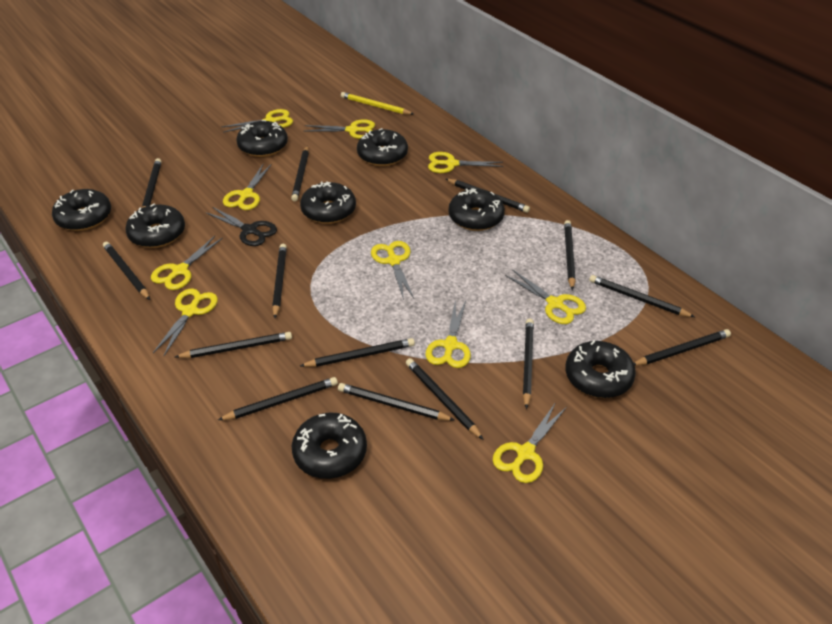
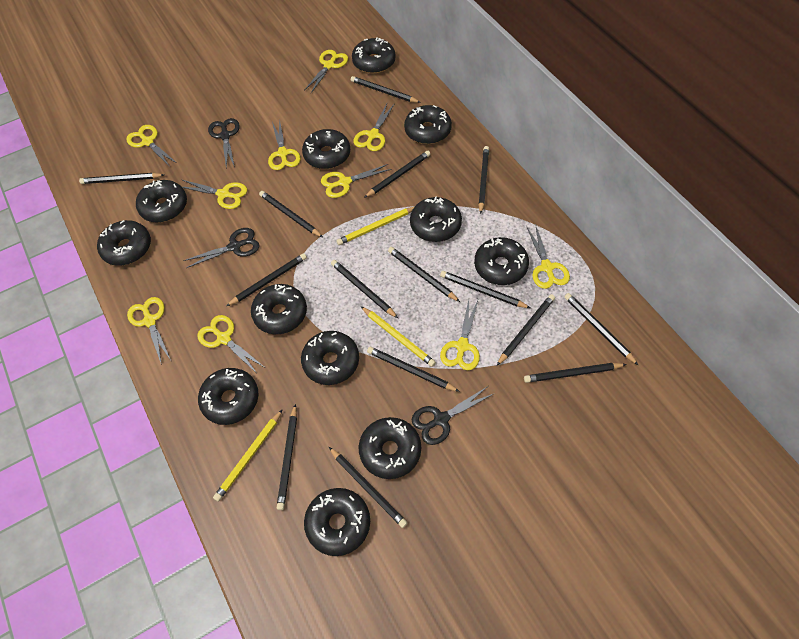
black donut: [52,189,111,231] [125,204,185,248] [236,120,288,157] [292,412,367,479] [300,181,356,224] [357,128,408,166] [448,188,505,231] [565,340,636,398] = 8 -> [97,220,151,266] [136,180,187,223] [198,368,258,425] [251,284,307,334] [301,331,359,385] [302,129,350,169] [304,488,370,556] [352,37,396,74] [359,417,421,479] [404,105,452,144] [410,196,462,242] [474,237,529,285] = 12
black pencil: [103,241,150,300] [142,158,162,208] [175,332,292,358] [218,377,338,420] [272,244,287,318] [291,146,309,201] [300,338,415,367] [338,383,454,421] [406,358,484,440] [446,179,530,213] [523,318,534,409] [564,220,576,290] [589,275,695,317] [634,329,731,366] = 14 -> [79,173,164,184] [226,253,307,306] [259,191,323,237] [277,404,297,510] [329,447,407,528] [331,260,398,318] [351,76,421,103] [364,151,430,198] [367,347,460,392] [388,247,460,302] [440,271,530,308] [478,146,489,214] [497,294,555,366] [524,363,627,383] [564,293,638,365] = 15
black scissors: [205,207,277,246] = 1 -> [183,228,259,268] [208,118,240,168] [412,386,495,445] = 3
yellow pencil: [341,92,413,115] = 1 -> [213,409,283,502] [336,207,414,245] [361,306,436,367] = 3

